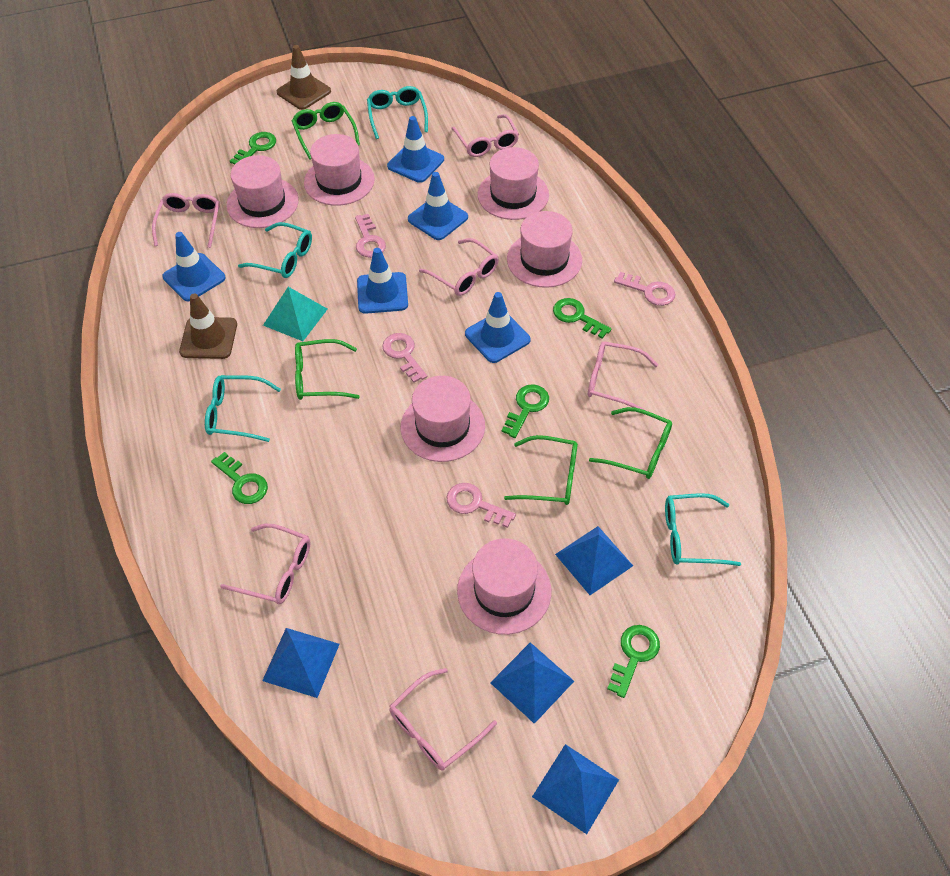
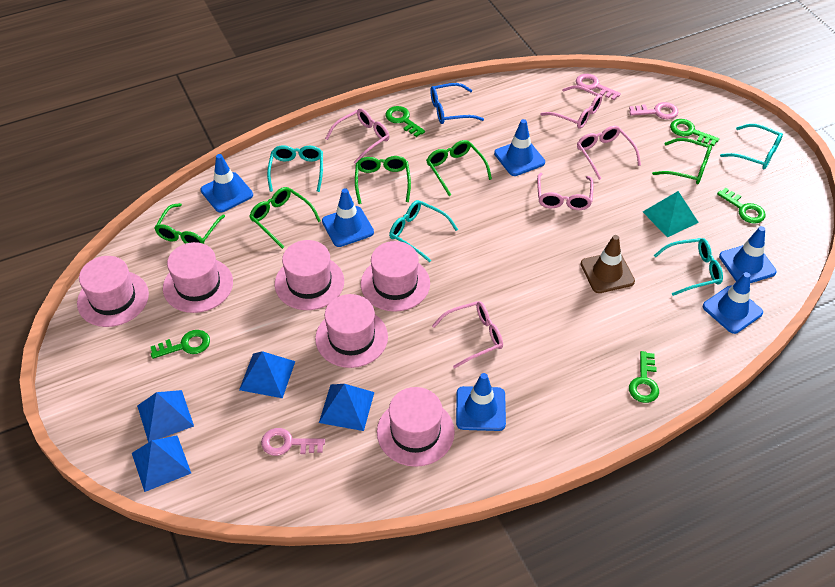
blue glasses: none = 0 -> [430,83,484,124] = 1
blue traffic cone: [162,232,226,301] [357,248,408,314] [387,116,444,183] [408,172,468,240] [465,292,531,363] = 5 -> [201,154,253,212] [322,188,374,247] [456,373,506,431] [494,119,545,176] [702,272,763,334] [719,226,777,283] = 6
brown traffic cone: [179,293,237,359] [277,45,331,110] = 2 -> [581,235,635,293] = 1
green glasses: [292,102,360,160] [295,339,360,400] [504,435,578,505] [589,407,672,479] = 4 -> [155,203,225,244] [249,187,321,249] [355,156,411,204] [426,140,492,196] [652,138,712,184] = 5
pink glasses: [152,193,220,248] [220,524,310,604] [390,668,497,771] [419,238,499,296] [451,114,519,157] [588,341,658,411] = 6 -> [325,108,390,164] [432,301,503,369] [537,173,594,210] [540,85,602,129] [577,126,641,180] = 5
pink key: [355,214,386,258] [382,333,427,383] [447,483,516,528] [614,272,675,306] = 4 -> [261,428,325,456] [576,74,621,100] [629,102,678,119] = 3

